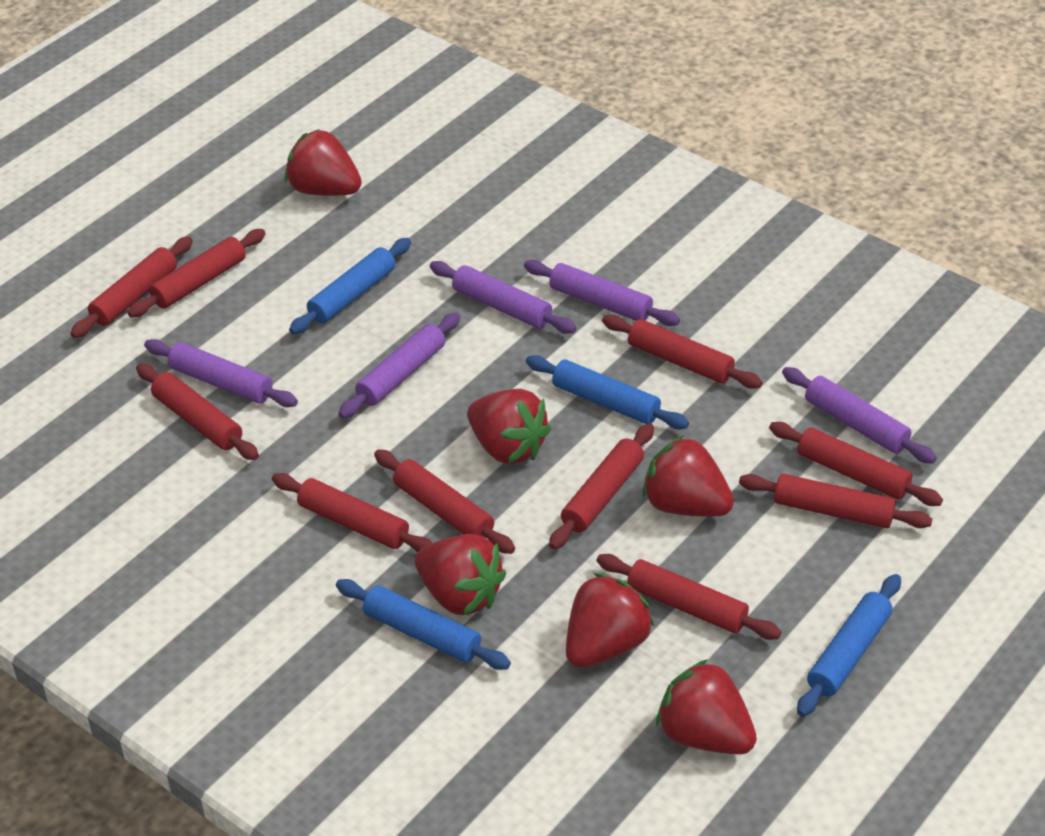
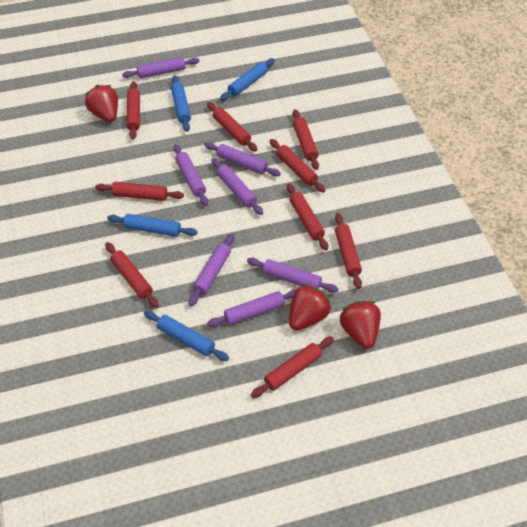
purple rolling pin: [144,339,298,407] [338,312,460,419] [430,261,577,334] [524,260,680,326] [782,367,937,464] = 5 -> [122,57,200,78] [173,144,208,206] [189,233,234,306] [204,142,281,177] [207,289,296,327] [211,158,263,215] [247,258,338,293] = 7
red rolling pin: [70,236,193,338] [127,229,266,317] [136,364,259,460] [272,473,432,552] [374,449,515,554] [549,424,654,549] [597,554,782,640] [602,315,762,388] [739,474,932,528] [769,422,943,506] = 10 -> [95,182,184,201] [105,242,159,308] [126,81,140,140] [207,102,257,152] [251,336,334,398] [270,139,325,193] [287,184,328,250] [293,109,319,170] [335,213,362,289] = 9
red strawberry: [285,129,362,196] [415,534,506,615] [467,389,551,464] [566,573,654,668] [642,435,734,517] [656,659,757,754] = 6 -> [85,85,118,122] [289,284,331,330] [340,301,381,349] = 3

